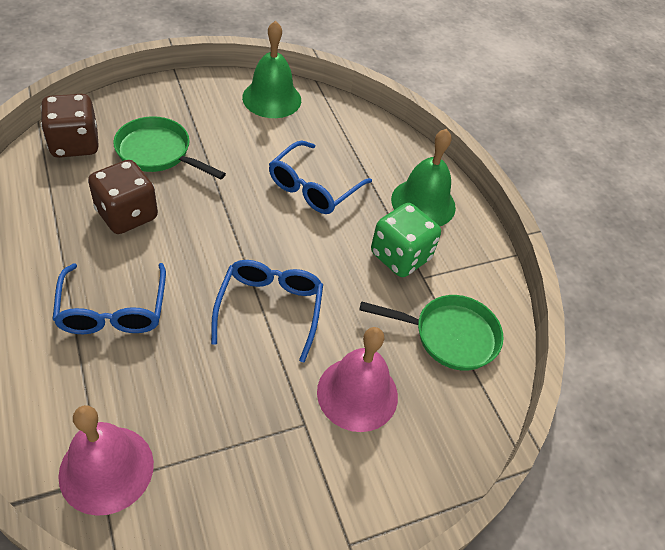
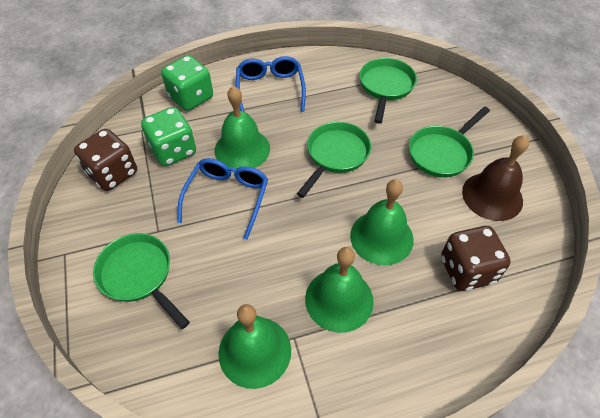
blue glasses: [52,263,166,334] [211,260,323,363] [269,141,372,214] = 3 -> [177,158,268,240] [236,56,306,112] = 2
brown bell: none = 0 -> [462,135,529,221] = 1
green bell: [242,20,301,118] [391,129,456,226] = 2 -> [215,86,270,169] [218,304,291,389] [305,247,374,333] [350,179,413,265] = 4
green dice: [371,203,441,277] = 1 -> [141,107,196,166] [161,55,213,111] = 2
green pan: [113,116,226,180] [359,295,504,371] = 2 -> [93,233,190,329] [297,122,371,198] [359,58,417,124] [409,107,490,177] = 4
pink bell: [58,405,154,516] [317,327,398,432] = 2 -> none = 0

